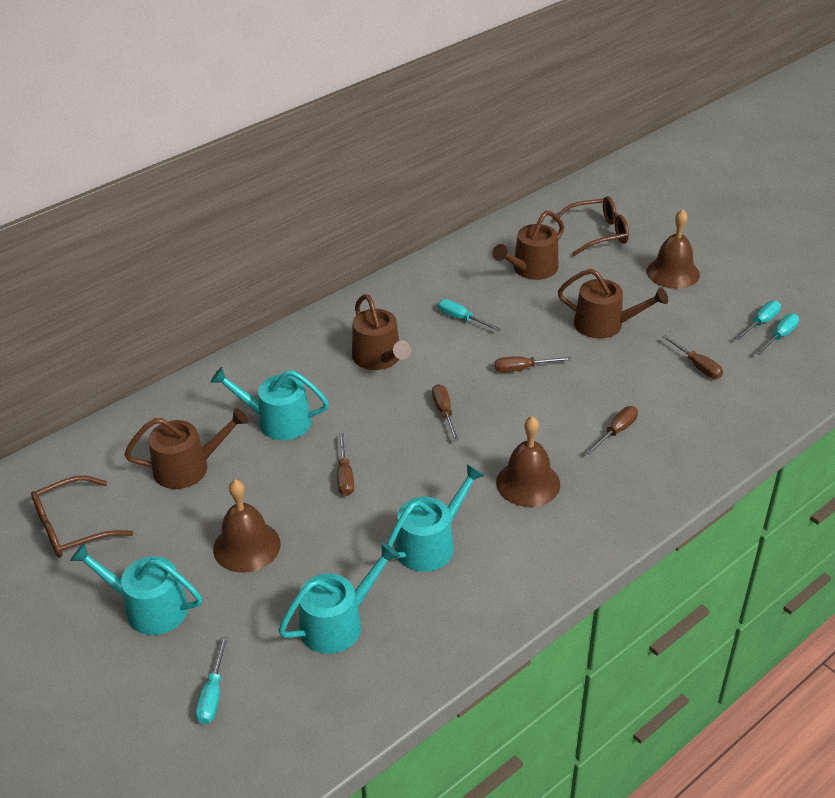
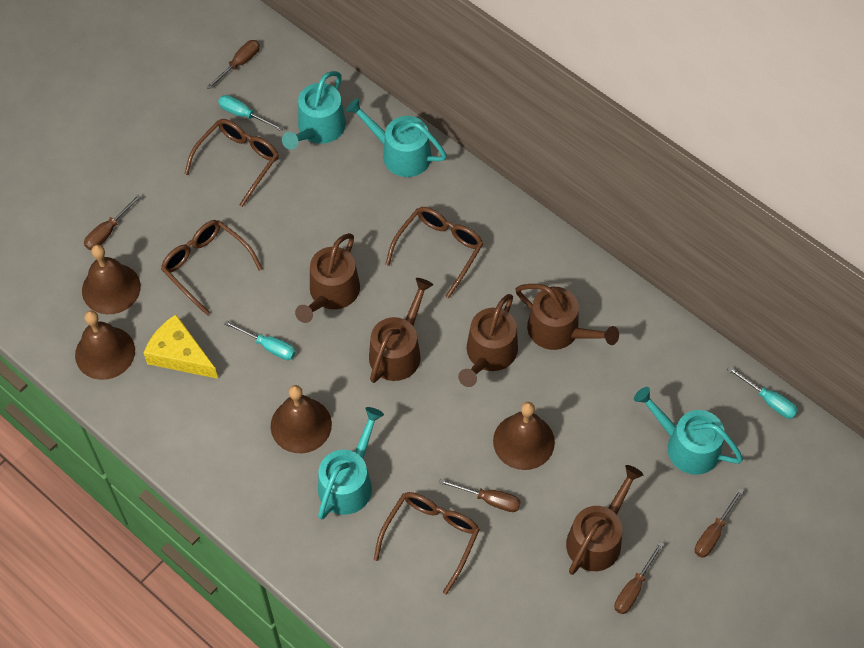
brown bell: [213,479,281,573] [496,416,560,507] [647,209,700,289] = 3 -> [75,310,135,380] [82,244,141,314] [271,385,332,453] [493,402,555,470] = 4
brown glasses: [31,476,133,558] [552,196,629,256] = 2 -> [161,220,263,315] [185,119,279,207] [374,492,480,594] [385,207,484,298] = 4
brown watering can: [124,408,249,489] [352,294,411,370] [492,210,564,280] [558,269,668,339] = 4 -> [295,233,360,323] [369,278,433,383] [458,294,518,387] [515,284,619,350] [566,465,643,575] = 5
turquoise screwdriver: [196,636,228,724] [438,299,501,331] [736,301,781,340] [756,314,799,355] = 4 -> [218,95,284,131] [224,320,296,360] [727,367,798,419] = 3
yellow cheese: none = 0 -> [144,314,218,379] = 1

